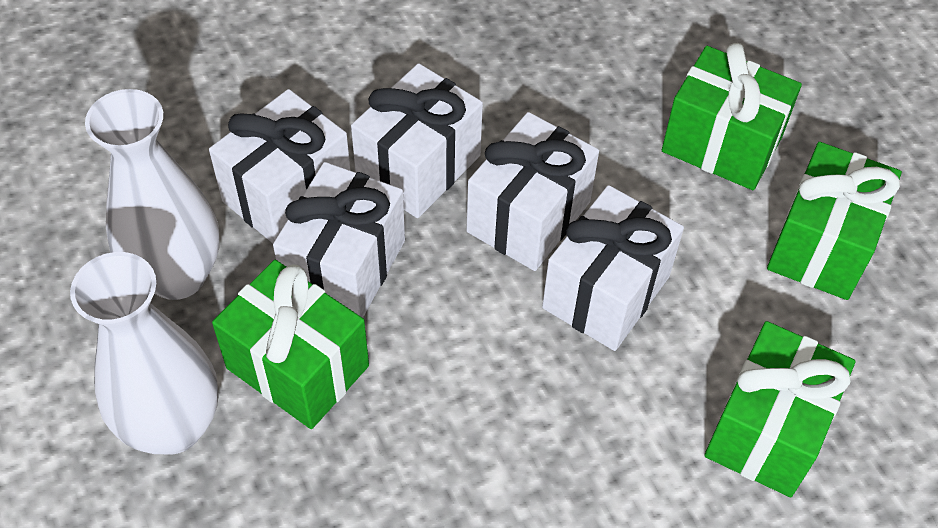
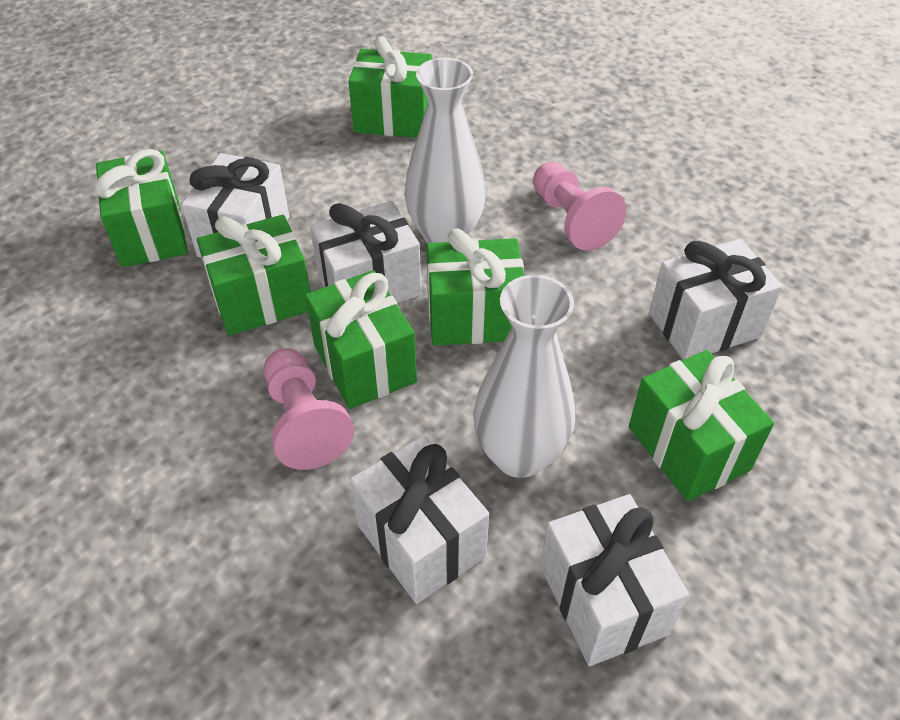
green gift: [212,260,369,429] [662,43,802,190] [704,321,855,497] [767,142,902,300] = 4 -> [94,149,188,267] [197,215,310,336] [305,270,417,409] [348,36,432,138] [427,228,524,346] [629,350,774,502] = 6
pink pawn: none = 0 -> [264,348,354,470] [533,162,626,251] = 2

